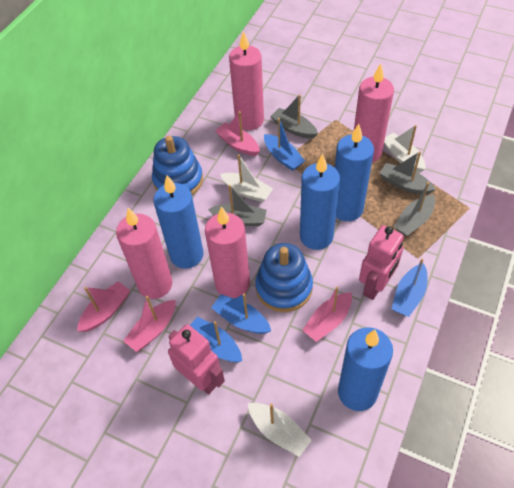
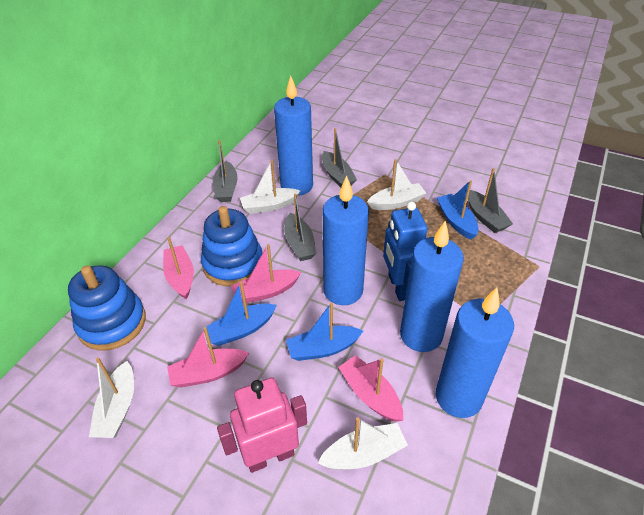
blue boat: [190,317,242,362] [211,294,271,334] [264,118,305,171] [392,259,427,317] = 4 -> [206,282,277,346] [286,302,363,361] [437,180,479,240] = 3
blue robot: none = 0 -> [383,201,427,301] = 1
pink candle: [116,208,173,299] [205,206,250,298] [229,31,264,130] [354,63,394,163] = 4 -> none = 0
pink robot: [168,324,225,394] [359,225,404,300] = 2 -> [217,377,307,473] = 1
white boat: [220,154,273,202] [248,403,312,457] [384,125,426,173] = 3 -> [89,357,134,438] [240,160,300,214] [318,418,408,470] [367,159,426,210] = 4

